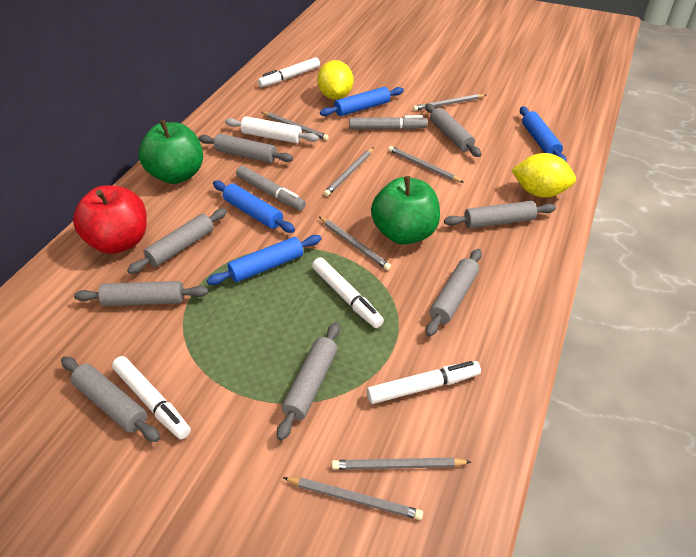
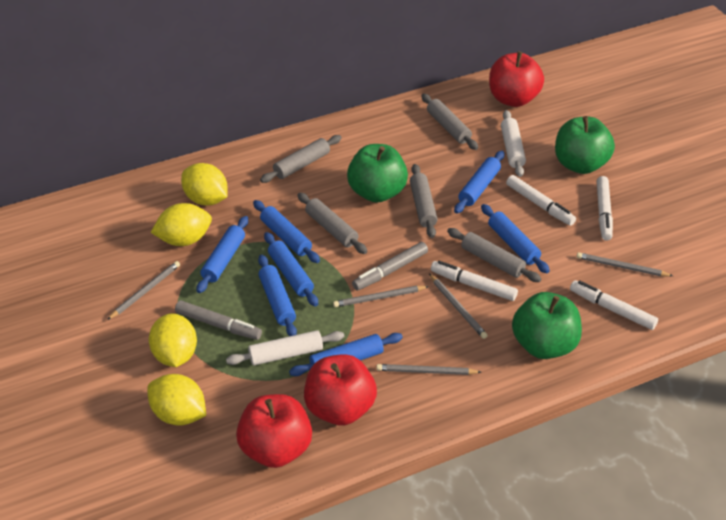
blue rolling pin: [207,235,321,285] [213,181,295,233] [320,87,404,116] [520,106,566,161] = 4 -> [196,216,248,293] [253,200,320,263] [258,255,297,336] [264,232,318,307] [289,333,403,376] [454,151,504,213] [481,204,550,273] = 7
green apple: [139,120,203,184] [371,176,440,245] = 2 -> [347,144,408,203] [512,292,582,359] [555,116,615,174] = 3
grey pencil: [261,112,329,140] [283,477,423,520] [319,217,391,270] [324,147,374,196] [332,457,471,470] [388,146,464,183] [413,94,486,111] = 7 -> [107,261,180,320] [333,286,429,307] [376,364,481,375] [429,274,488,339] [576,252,673,277] = 5
grey rolling pin: [61,357,160,442] [74,281,208,306] [127,208,227,274] [198,134,293,163] [277,322,340,441] [425,104,481,157] [426,249,482,336] [444,201,556,228] = 8 -> [260,135,342,183] [297,193,367,254] [410,164,438,238] [421,93,478,150] [447,228,541,282] = 5
red apple: [73,185,147,254] = 1 -> [236,394,312,468] [304,354,377,425] [489,51,544,107] = 3
white rolling pin: [225,116,319,143] = 1 -> [226,330,344,366] [501,110,526,177] = 2
yellow lemon: [317,60,353,100] [511,153,576,197] = 2 -> [147,374,206,426] [149,313,197,367] [151,203,212,246] [181,163,228,206] = 4

